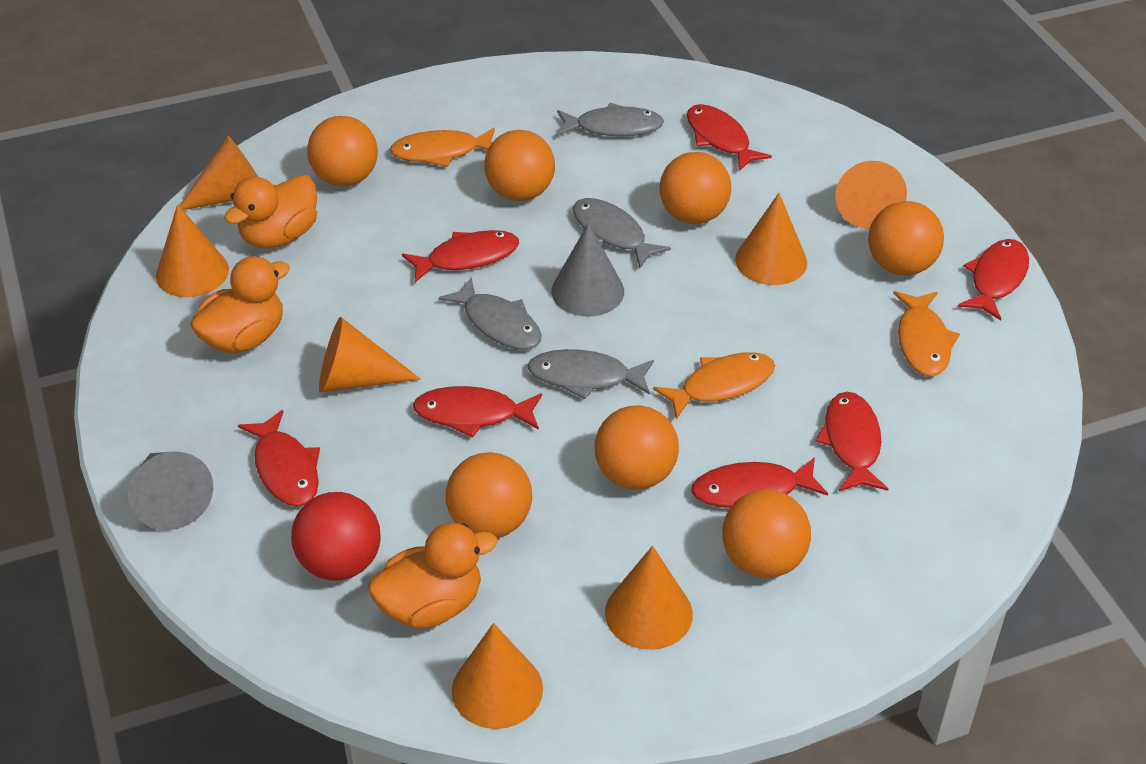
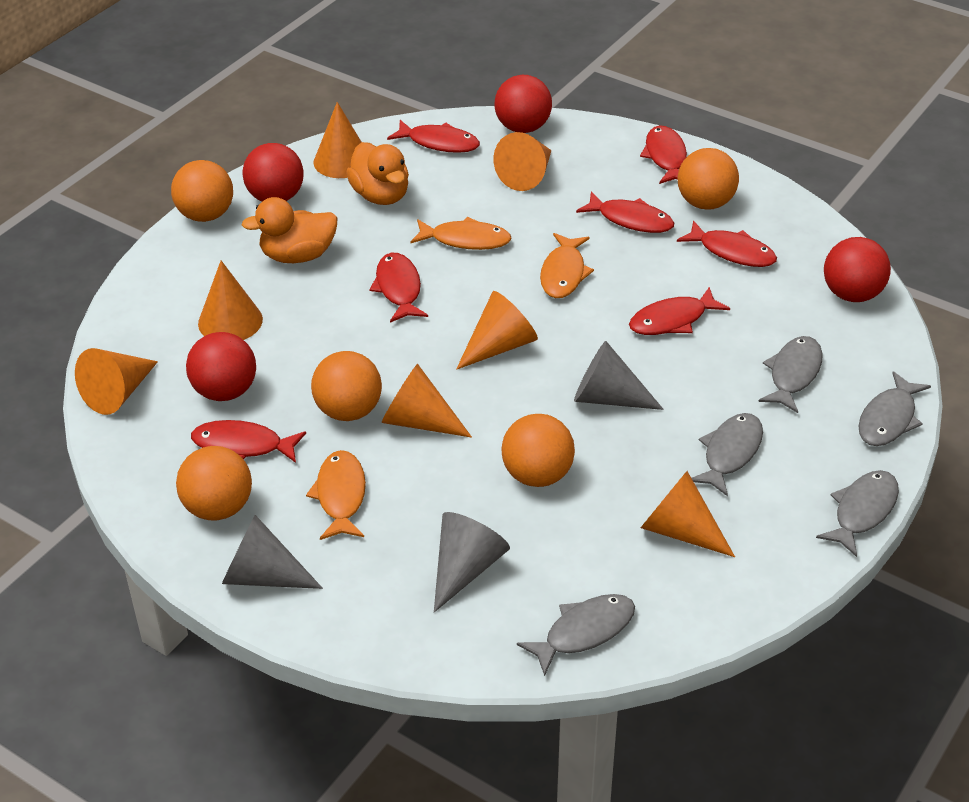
grey cone: [128,452,213,530] [551,223,624,316] = 2 -> [222,515,323,589] [434,512,510,612] [574,341,664,410] = 3
grey fish: [439,277,541,350] [527,349,654,399] [557,103,664,136] [573,198,671,269] = 4 -> [517,594,635,676] [692,413,763,496] [758,336,822,413] [816,470,899,557] [858,371,931,446] = 5
orange ball: [307,116,378,186] [446,452,532,538] [484,130,555,201] [595,405,679,490] [659,152,731,224] [722,489,811,578] [868,201,944,275] = 7 -> [171,160,233,222] [176,446,252,520] [311,351,382,421] [501,414,575,487] [677,148,739,210] = 5
orange duck: [190,256,290,353] [224,175,317,248] [368,523,497,629] = 3 -> [242,197,337,263] [346,142,409,205] = 2
red ball: [291,492,381,580] = 1 -> [186,332,256,401] [242,143,304,201] [495,75,552,133] [824,237,891,302] = 4

